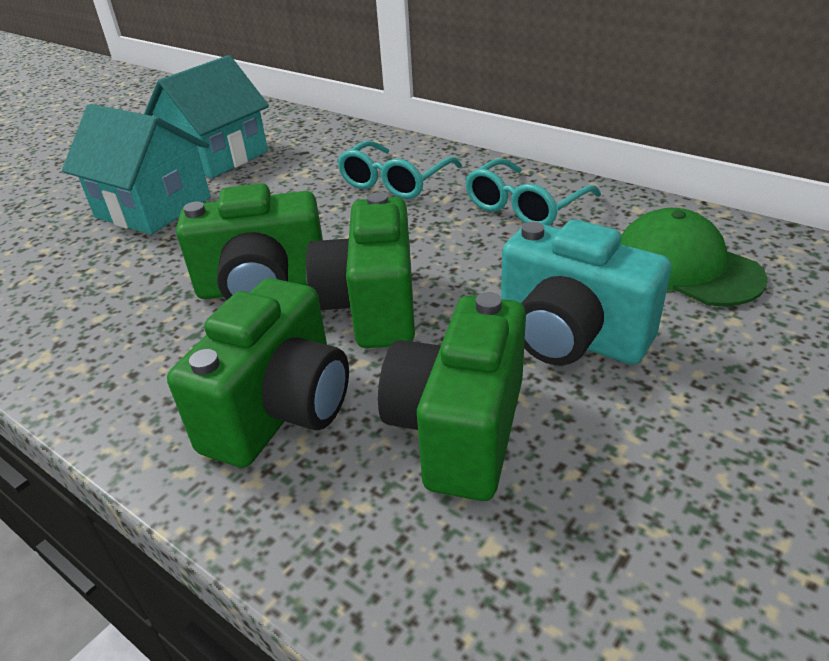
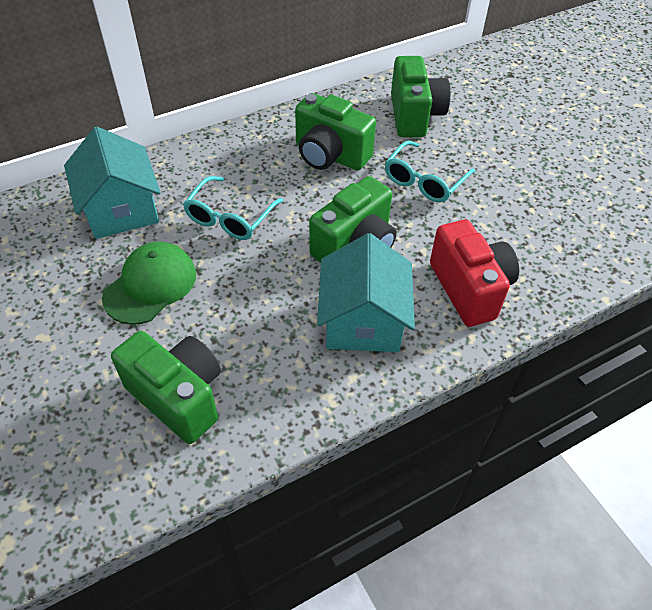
red camera: none = 0 -> [430,220,519,327] = 1
turquoise camera: [501,220,671,365] = 1 -> none = 0

